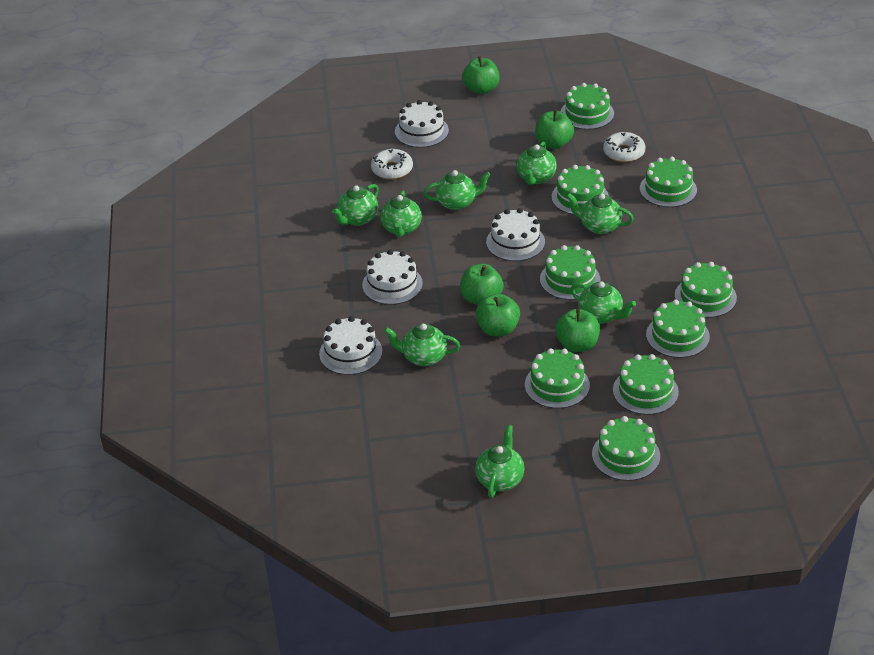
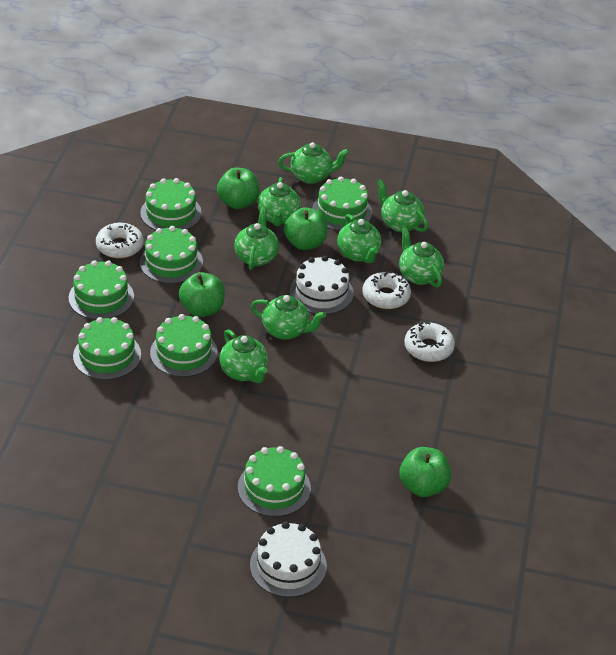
green apple: [460,264,504,305] [462,56,500,94] [476,294,520,336] [535,110,574,149] [555,309,600,352] = 5 -> [179,272,225,317] [217,168,260,209] [284,207,327,250] [400,447,451,497] = 4
green cake: [525,348,590,409] [540,245,601,300] [552,165,609,215] [561,83,614,130] [592,416,660,481] [613,354,679,415] [640,157,697,207] [646,300,710,358] [675,262,737,318] = 9 -> [69,260,134,320] [73,317,141,380] [140,178,202,230] [140,226,203,284] [150,314,218,377] [238,446,311,517] [312,176,372,231] = 7
white cake: [319,316,382,375] [362,250,423,305] [395,100,449,148] [486,208,545,261] = 4 -> [250,522,327,597] [290,256,354,315] = 2
white donut: [371,149,413,180] [603,132,645,162] = 2 -> [96,223,144,259] [362,271,411,309] [404,321,455,362] = 3

